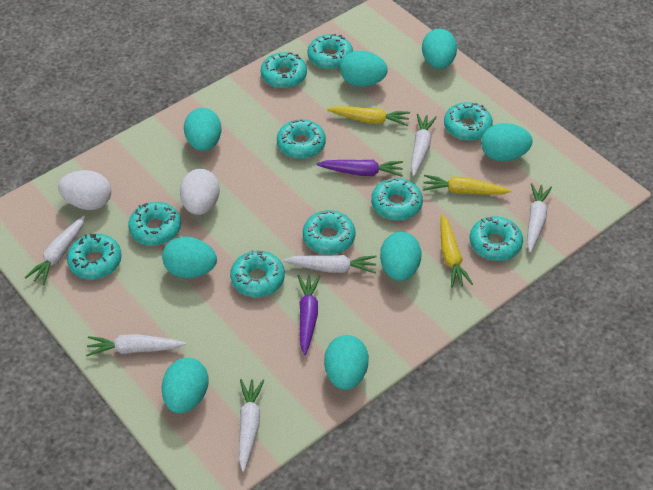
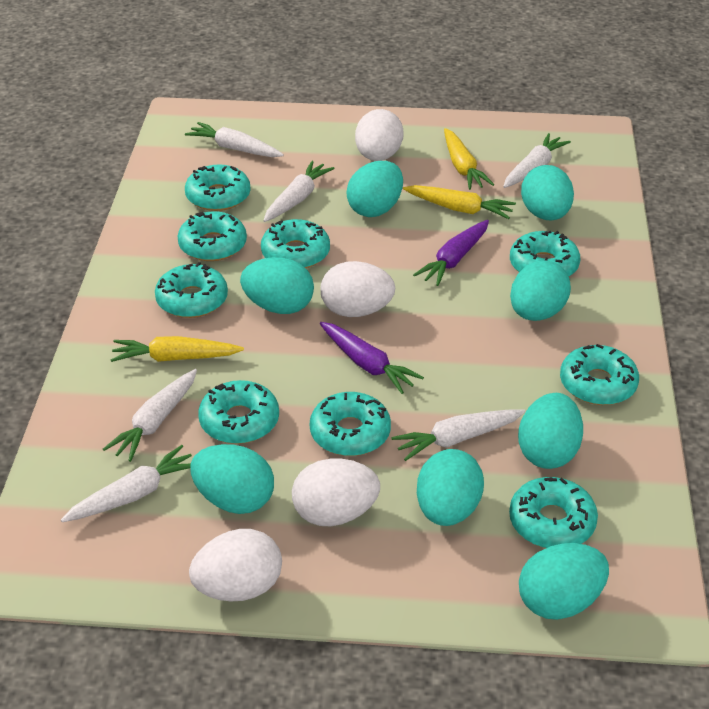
turquoise donut: [67,234,122,279] [128,202,181,246] [230,250,285,297] [260,52,307,88] [277,119,326,159] [303,210,355,254] [307,34,353,70] [371,178,423,220] [444,102,493,141] [470,216,523,261] = 10 -> [155,262,228,318] [178,211,247,261] [185,165,251,211] [198,380,279,444] [261,219,330,268] [310,392,391,456] [509,477,598,548] [510,231,580,276] [560,344,639,405] = 9
white egg: [58,170,111,210] [180,169,220,215] = 2 -> [189,529,282,601] [292,459,380,526] [321,261,395,317] [355,109,404,161] = 4

